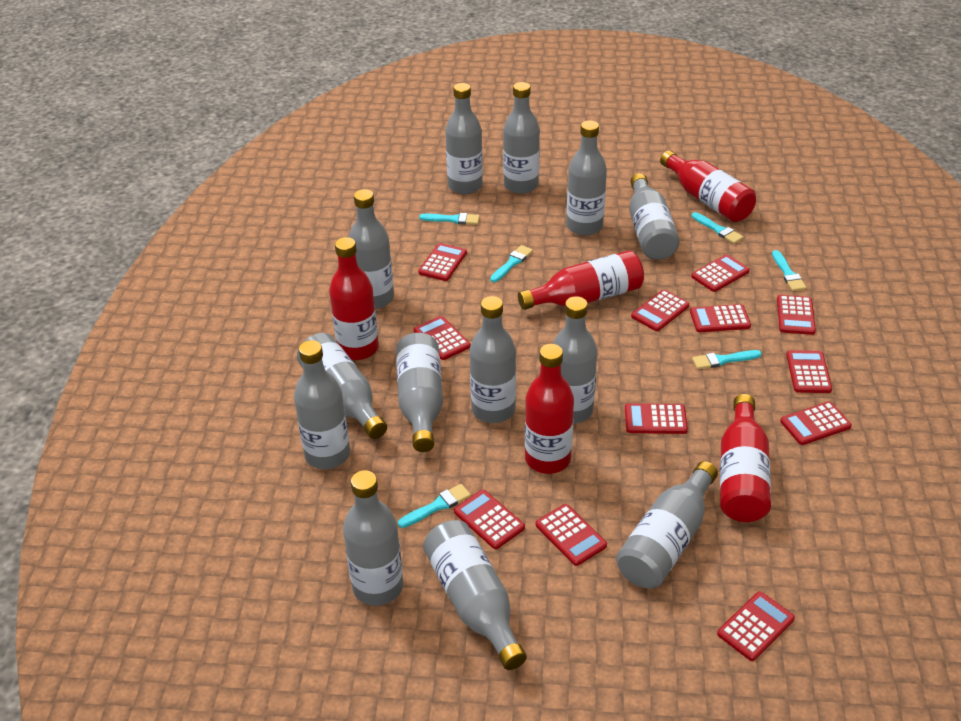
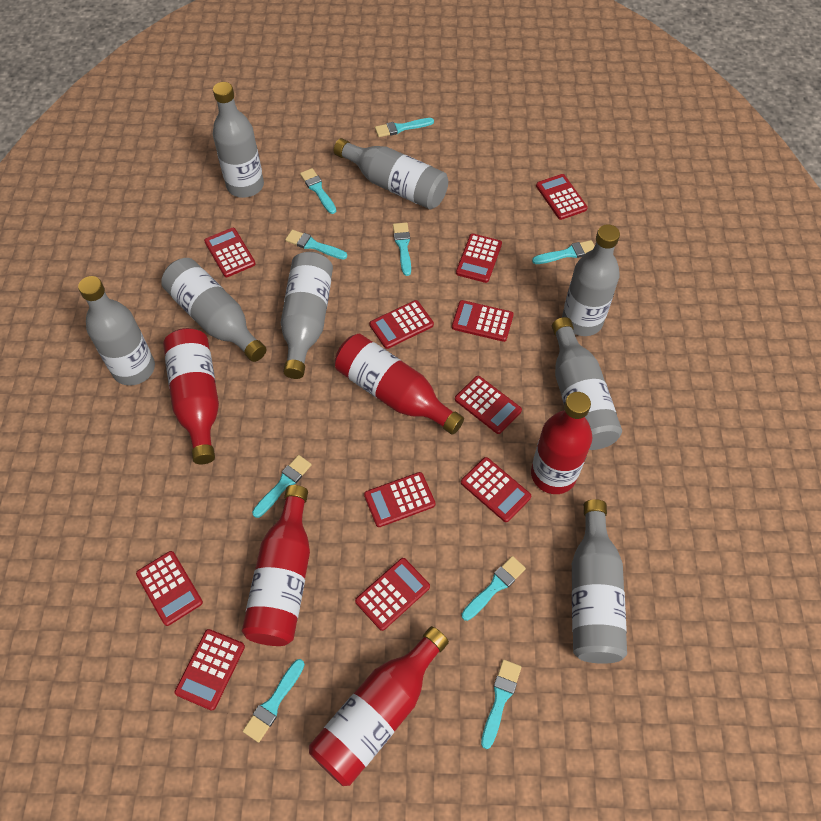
grey bottle: [294,340,350,469] [297,333,387,439] [343,470,403,606] [349,189,394,309] [396,333,443,452] [423,520,527,670] [445,83,483,194] [469,296,516,423] [503,82,540,194] [553,296,597,424] [566,120,607,236] [616,461,718,588] [629,173,680,260] = 13 -> [78,276,155,386] [161,258,267,362] [213,82,264,198] [281,252,333,379] [334,138,448,209] [552,317,622,450] [562,224,620,336] [572,499,627,664] = 8
red calculator: [414,316,471,360] [418,243,467,281] [454,490,525,549] [536,504,607,566] [625,403,688,434] [631,290,689,331] [690,304,751,332] [691,254,750,292] [717,592,795,661] [777,295,816,335] [780,402,852,445] [786,350,832,393] = 12 -> [136,551,203,626] [175,629,245,711] [204,228,256,277] [355,558,430,631] [364,472,435,527] [369,300,434,349] [452,300,514,342] [455,376,522,434] [456,233,502,283] [461,457,531,522] [536,174,588,220] = 11
turquoise brush: [398,484,471,528] [419,213,480,225] [490,245,533,282] [692,212,743,244] [692,350,762,369] [772,250,806,291] = 6 -> [243,659,305,743] [252,455,312,518] [285,230,347,259] [300,168,336,214] [375,118,434,137] [393,222,411,276] [462,556,526,621] [481,660,521,749] [532,240,595,264] = 9

